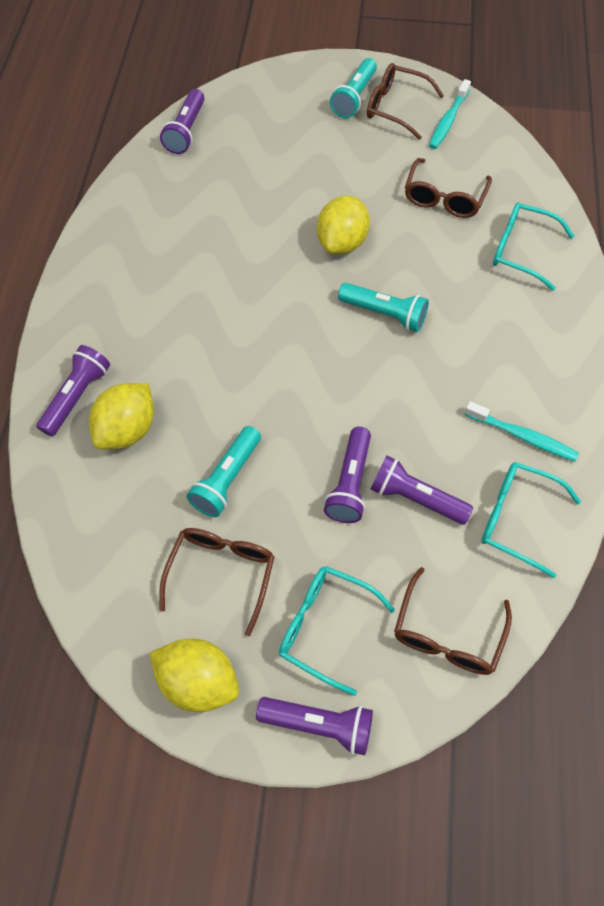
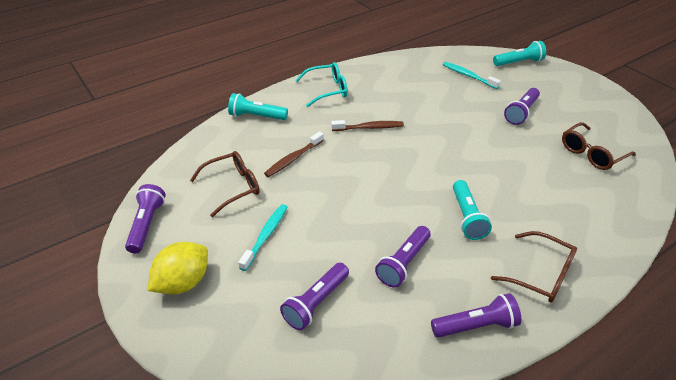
brown glasses: [159,528,275,636] [367,63,444,140] [394,567,512,675] [405,158,492,218] = 4 -> [190,151,260,217] [491,231,577,302] [562,122,636,170] = 3
brown toothbrush: none = 0 -> [264,131,324,177] [331,120,404,131] = 2
turquoise glasses: [279,566,395,696] [482,462,581,578] [493,202,574,291] = 3 -> [295,62,348,107] = 1
yellow lemon: [89,383,154,450] [150,639,239,712] [317,196,370,254] = 3 -> [148,242,208,294] = 1

